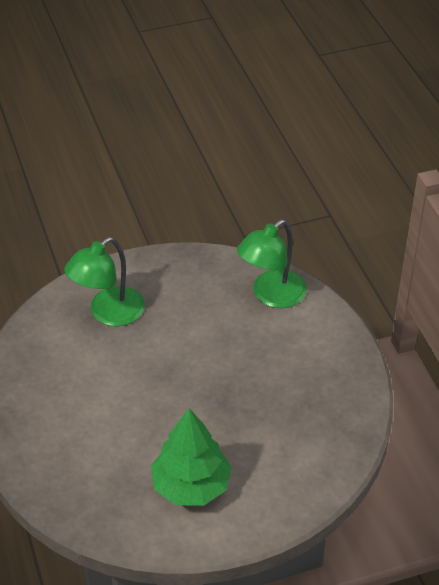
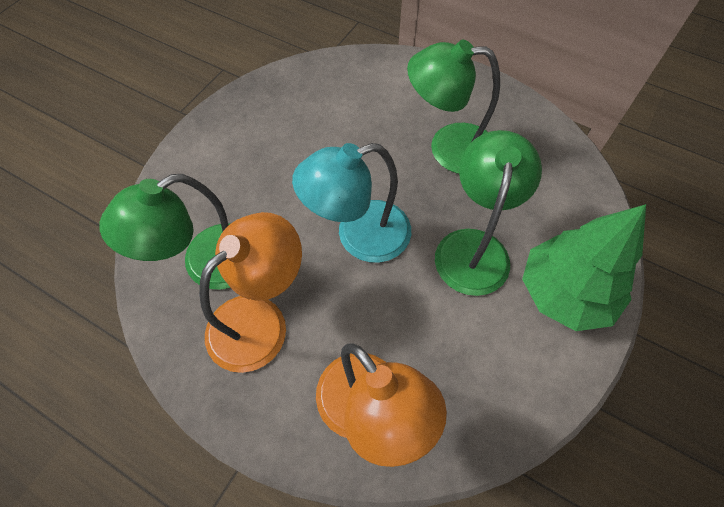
green lamp: [64,237,145,326] [237,219,307,308] = 2 -> [99,174,231,290] [407,40,500,174] [435,130,542,296] = 3
orange lamp: none = 0 -> [199,212,302,373] [316,343,447,467] = 2
turquoise lamp: none = 0 -> [292,143,411,263] = 1

